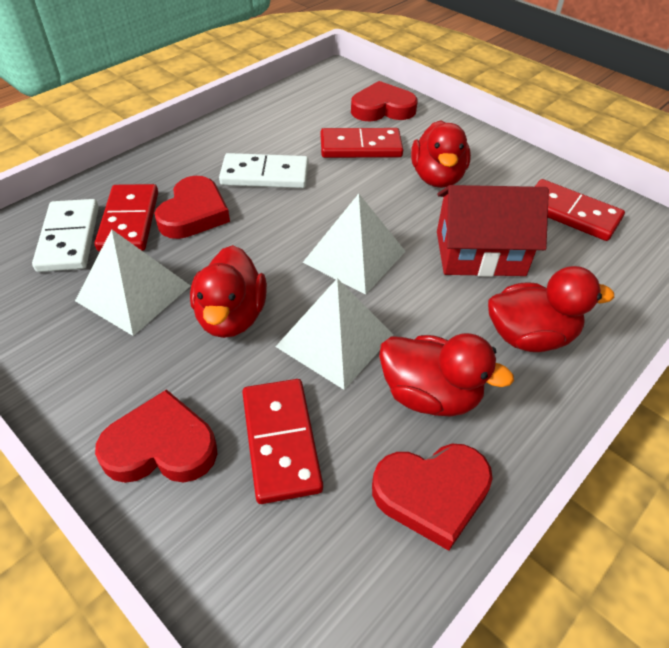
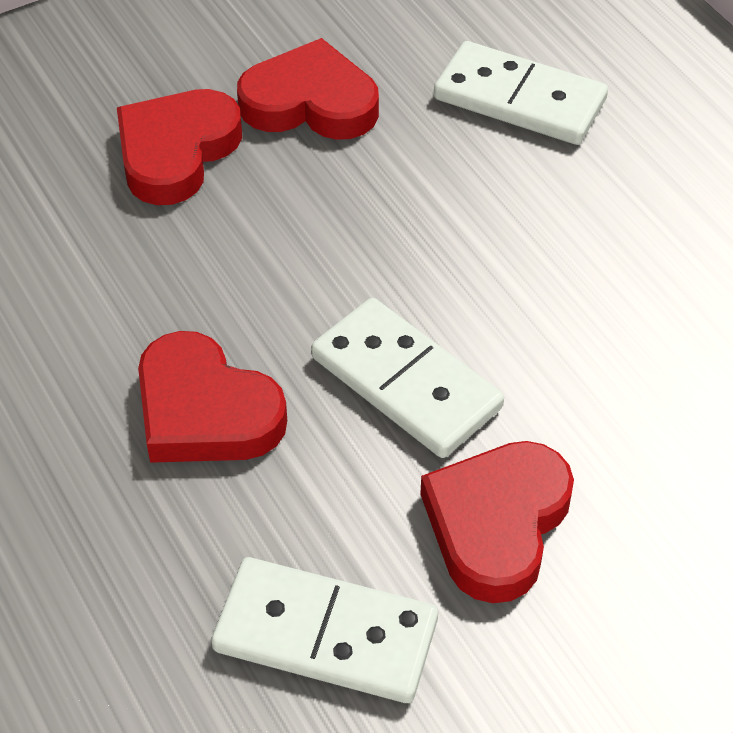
red domino: [95,184,158,252] [242,379,323,504] [321,128,403,158] [535,179,625,241] = 4 -> none = 0
red duck: [190,245,267,338] [379,333,514,416] [411,120,471,188] [488,266,614,352] = 4 -> none = 0
red house: [437,185,549,277] = 1 -> none = 0
white domino: [32,199,99,272] [219,153,309,188] = 2 -> [211,557,438,703] [311,298,504,458] [434,41,608,145] = 3
white pyramid: [75,229,191,336] [275,278,393,390] [303,194,406,295] = 3 -> none = 0

